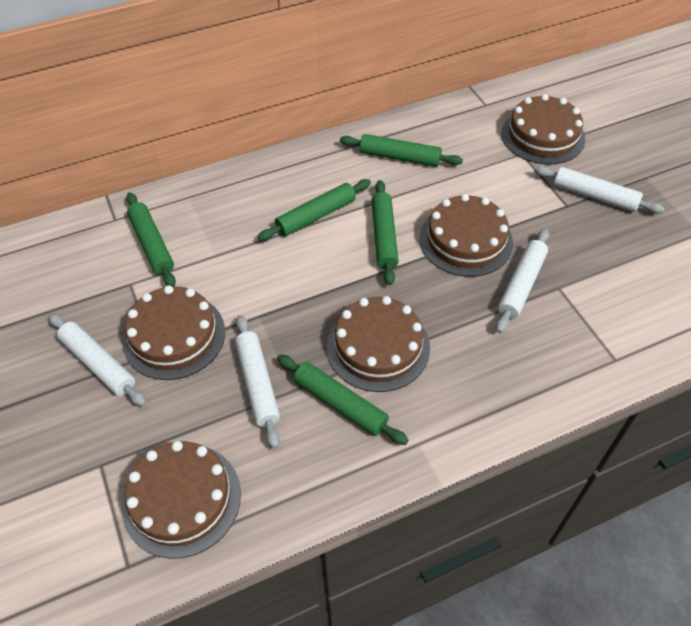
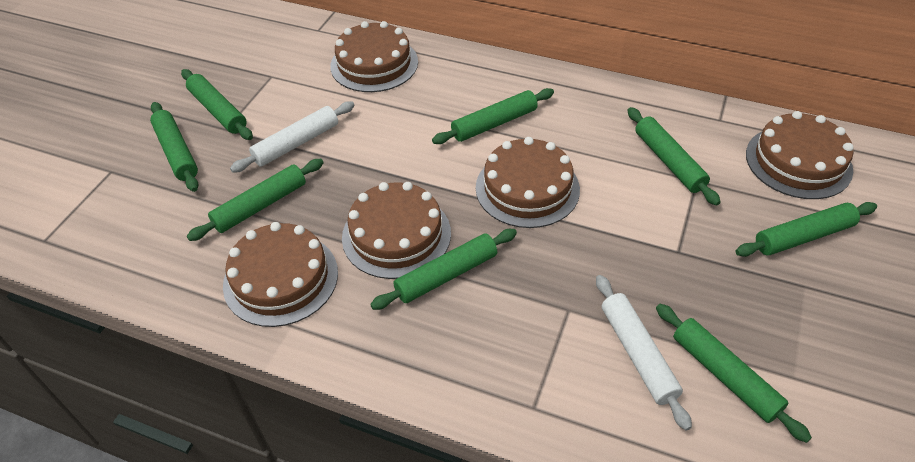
green rolling pin: [126,192,176,287] [258,179,371,241] [277,354,408,445] [340,134,463,167] [371,180,399,285] = 5 -> [150,102,199,192] [181,69,253,140] [187,159,324,241] [370,229,517,310] [432,88,554,144] [628,107,721,206] [656,304,812,443] [736,202,877,257] = 8
white rolling pin: [49,313,146,406] [235,315,280,449] [496,229,549,333] [534,166,665,214] = 4 -> [230,101,355,173] [596,275,692,431] = 2

